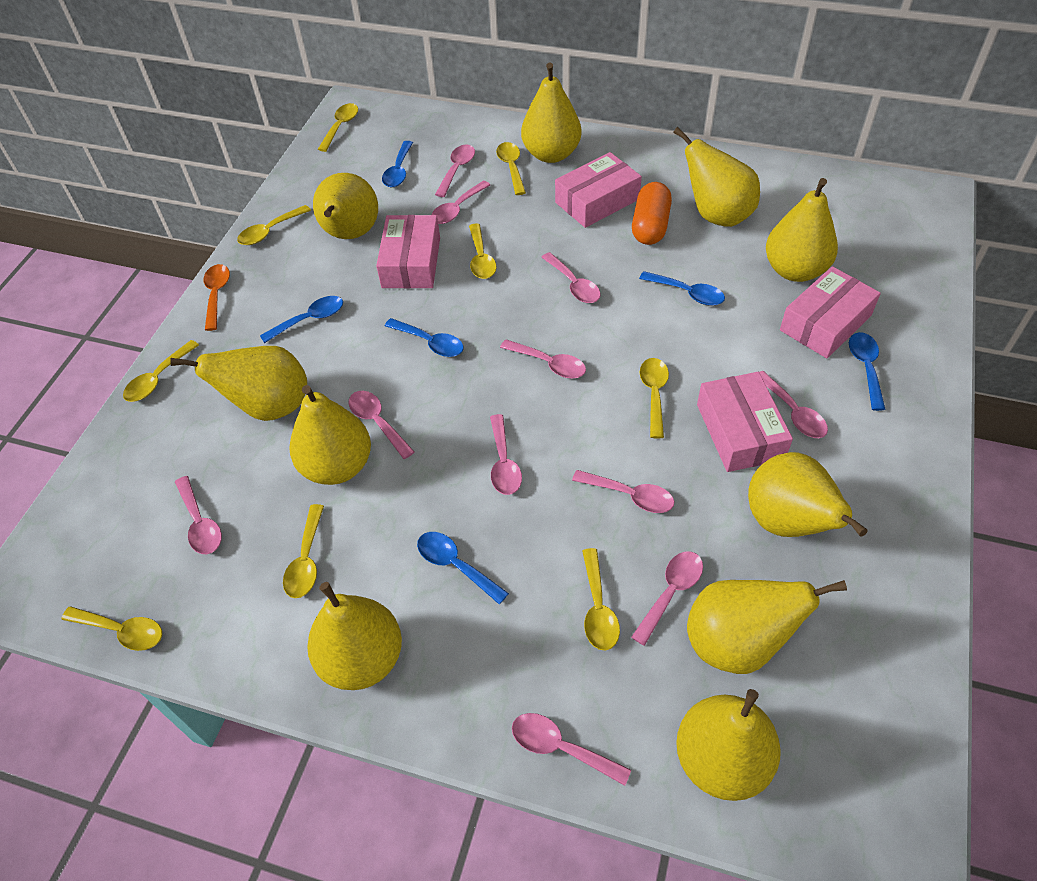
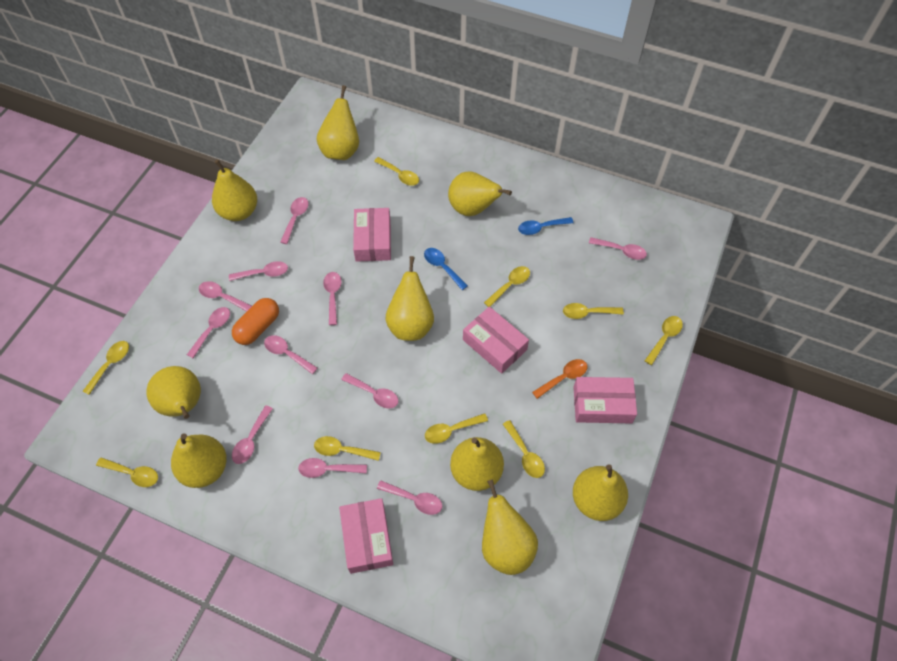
blue spoon: [260,296,343,343] [382,141,413,187] [385,318,464,357] [417,532,509,604] [639,271,725,306] [849,332,886,411] = 6 -> [424,248,468,290] [518,217,574,235] = 2
yellow pear: [171,346,307,421] [289,385,371,485] [307,582,402,690] [313,173,378,239] [521,63,581,163] [673,127,760,227] [676,689,781,801] [687,580,847,674] [748,452,868,537] [766,178,838,282] = 10 -> [146,366,201,419] [171,433,227,488] [212,159,257,221] [316,85,359,160] [386,256,434,341] [448,171,512,216] [450,437,504,491] [482,479,538,575] [573,464,628,521] = 9

